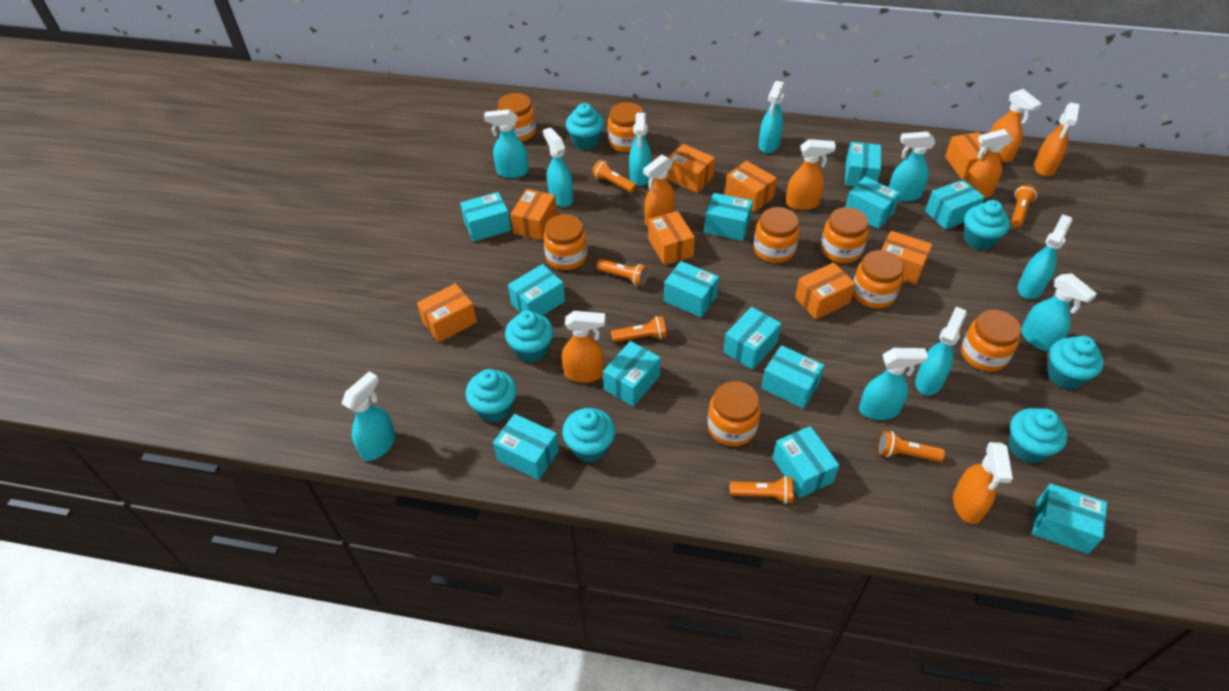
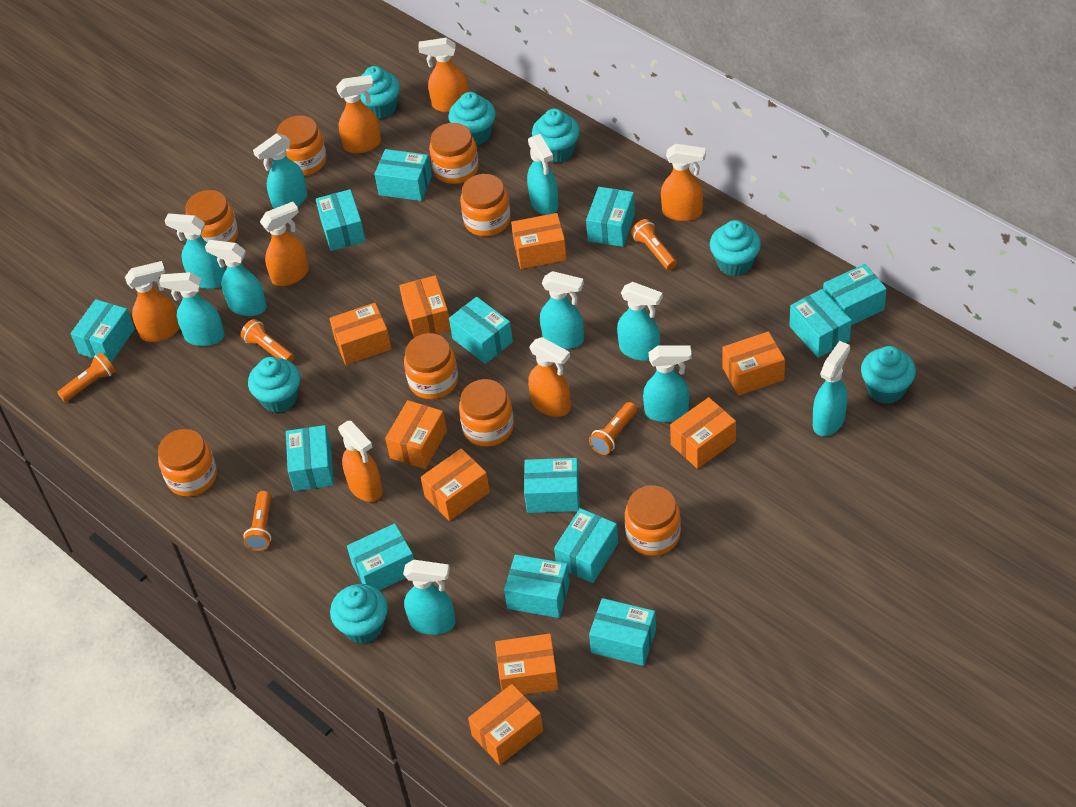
orange box: [417,283,477,343] [511,189,557,240] [648,211,695,265] [666,144,715,193] [725,161,777,212] [795,263,856,319] [881,231,932,285] [945,132,988,180] = 8 -> [329,303,391,365] [385,400,447,469] [399,275,451,338] [421,448,490,521] [468,684,543,765] [495,634,559,695] [511,213,567,269] [670,397,736,469] [722,331,785,396] = 9
orange flashlight: [592,160,637,193] [596,259,648,286] [611,316,667,343] [730,476,793,504] [879,431,945,462] [1011,184,1037,228] = 6 -> [57,353,116,402] [241,319,294,362] [243,491,271,551] [589,402,637,455] [631,219,677,270] = 5

